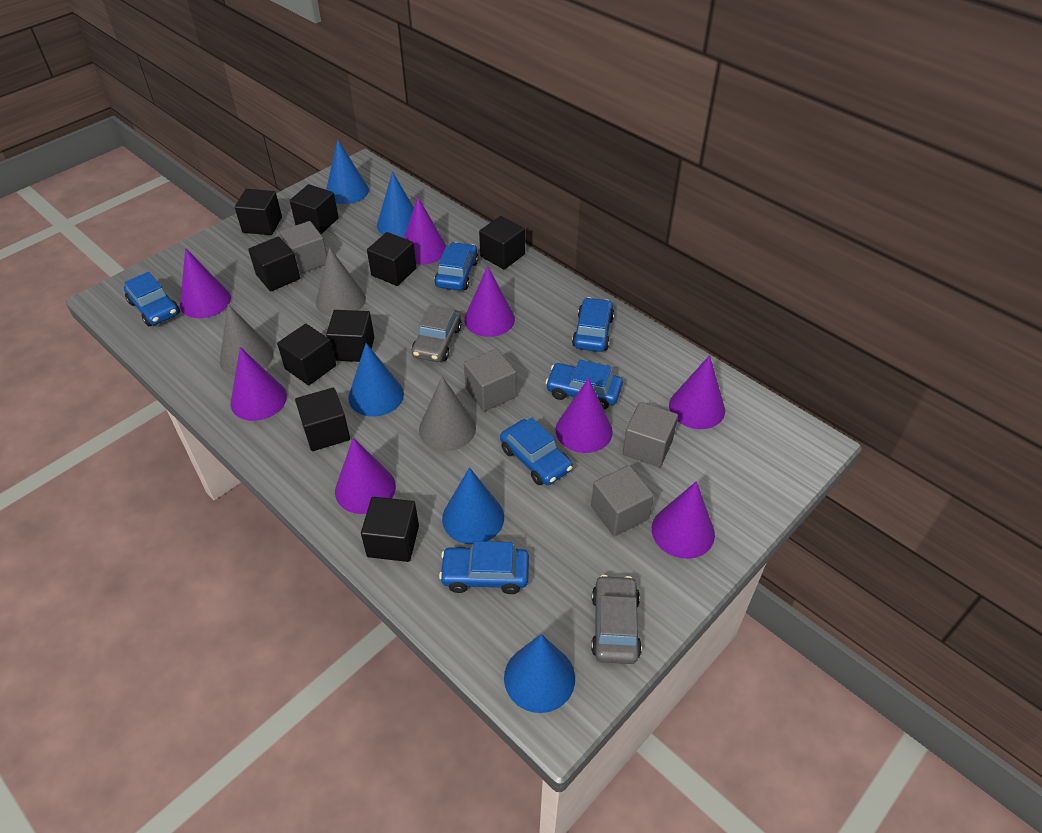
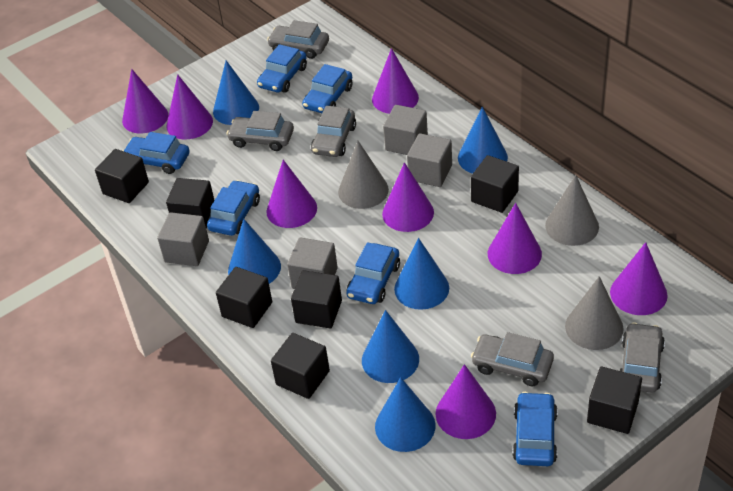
black cube: [235,189,282,235] [248,236,300,291] [277,324,336,385] [290,184,339,234] [295,387,350,451] [326,310,374,362] [361,497,419,562] [367,232,417,286] [479,216,525,269] = 9 -> [95,149,149,203] [166,178,214,228] [216,267,272,328] [271,333,330,399] [291,270,342,329] [471,155,519,213] [587,366,642,434] = 7
blue cone: [326,139,369,204] [348,343,404,417] [377,172,414,238] [442,467,504,544] [504,634,575,713] = 5 -> [213,60,259,125] [228,219,281,284] [362,310,419,383] [375,377,436,452] [394,238,449,310] [458,107,508,174] = 6
grey car: [412,305,462,362] [591,575,642,664] = 2 -> [227,111,294,151] [267,20,329,59] [311,106,356,157] [471,332,554,387] [620,322,665,393] = 5

